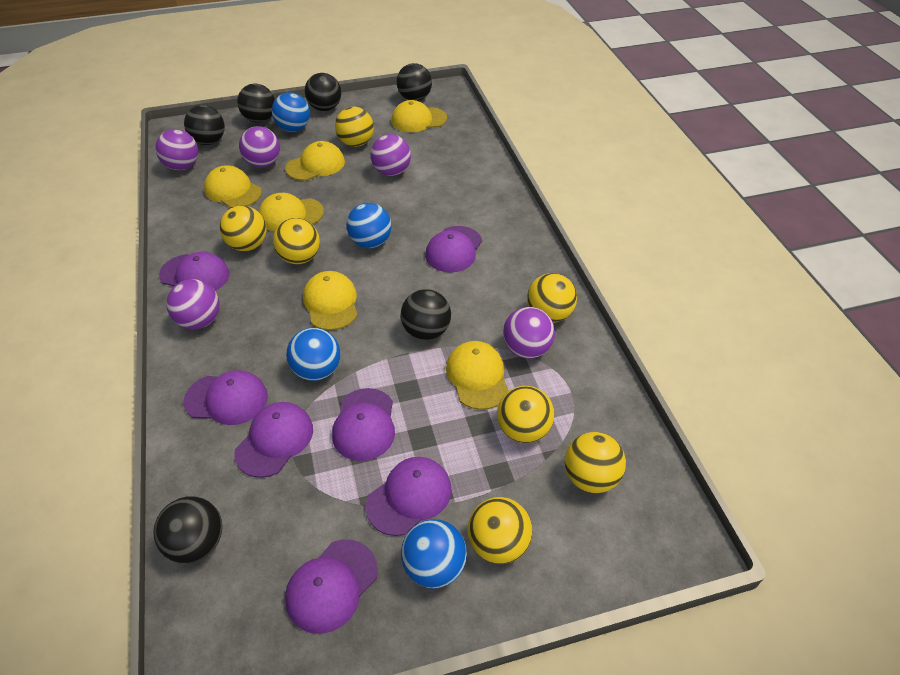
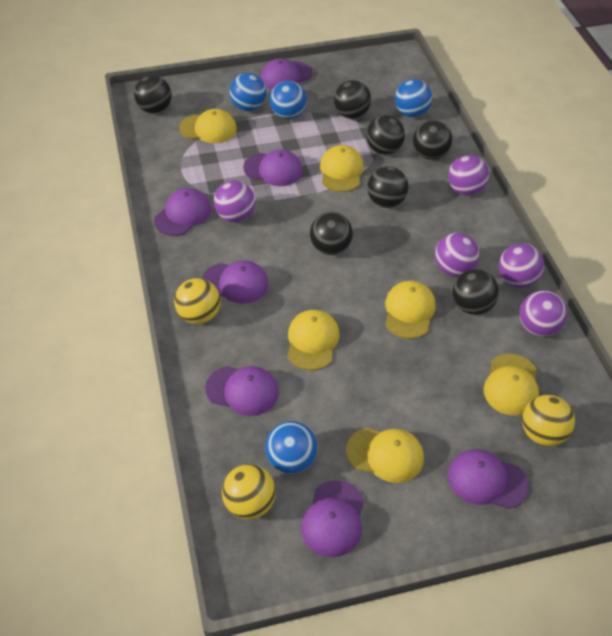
black ball: [153,496,222,563] [184,105,225,145] [237,84,275,123] [305,73,341,111] [396,63,432,101] [400,289,451,340] = 6 -> [134,75,172,114] [310,212,353,255] [334,80,371,119] [366,115,405,154] [367,166,409,208] [413,120,452,160] [453,269,499,315] = 7
yellow ball: [220,205,267,251] [273,218,320,264] [335,107,374,147] [468,497,532,564] [497,386,555,443] [527,273,577,323] [564,432,626,493] = 7 -> [174,278,221,324] [222,464,276,519] [522,395,575,446] = 3

